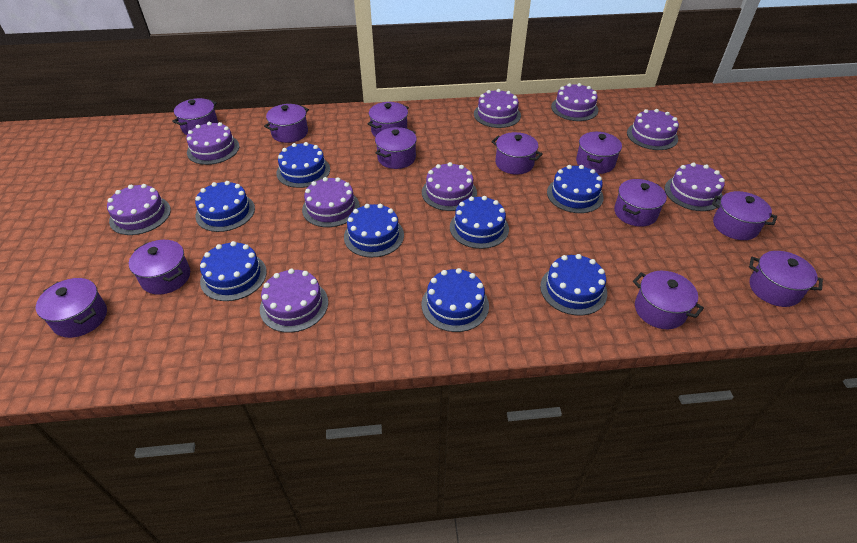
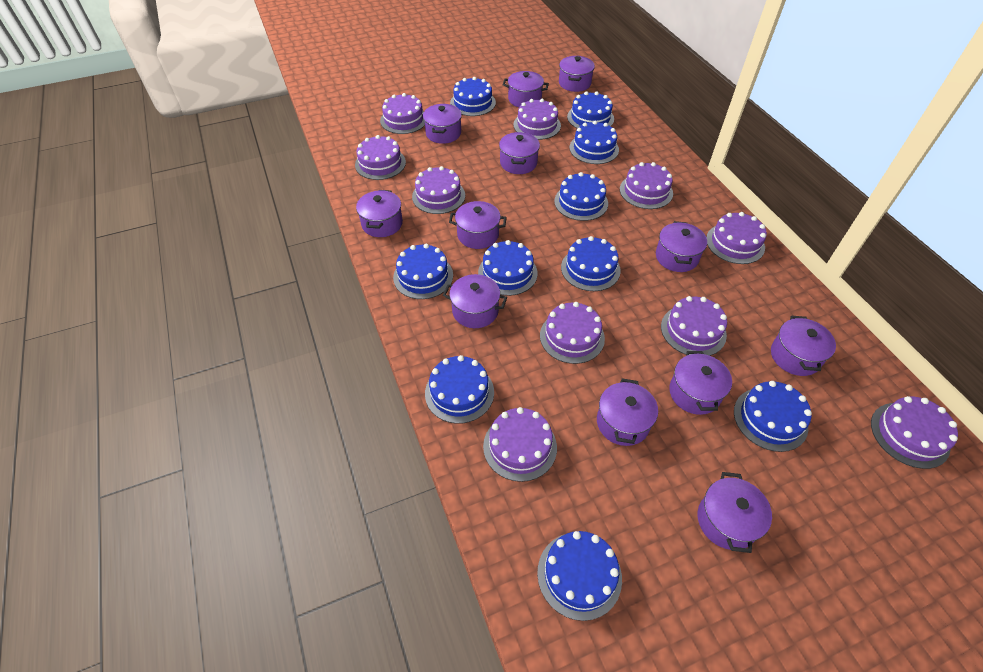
blue cake: [195,181,255,232] [200,241,267,301] [276,142,330,188] [344,204,404,257] [422,268,489,332] [450,196,509,249] [540,254,607,316] [547,165,604,213] = 8 -> [393,244,453,299] [425,355,494,424] [450,77,496,116] [478,240,538,296] [537,531,622,621] [554,172,608,221] [561,236,621,291] [567,91,614,128] [569,121,619,164] [734,381,812,452] = 10
purple cake: [107,184,171,235] [186,122,239,165] [260,269,328,333] [302,177,360,227] [422,162,477,211] [474,89,521,128] [551,83,598,121] [627,109,679,150] [665,162,725,211] = 9 -> [355,135,406,180] [380,93,425,134] [412,166,465,214] [483,407,557,482] [513,99,561,140] [540,302,605,364] [620,162,673,209] [661,296,727,356] [707,212,767,264] [871,396,958,469] = 10

